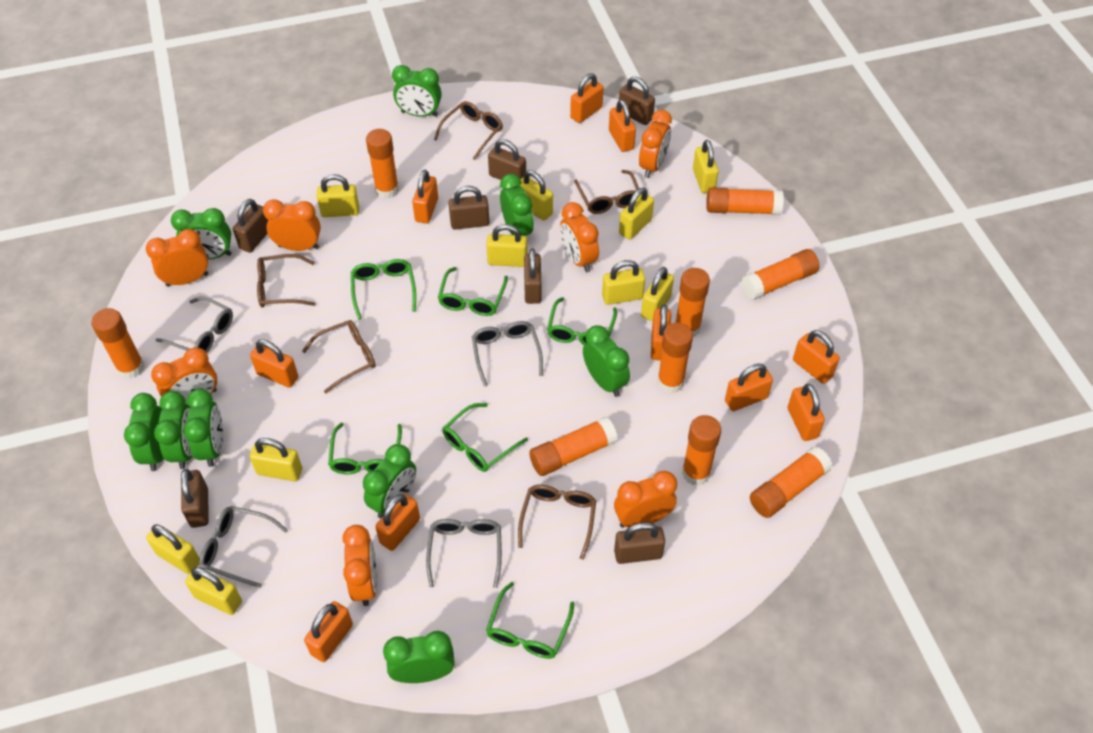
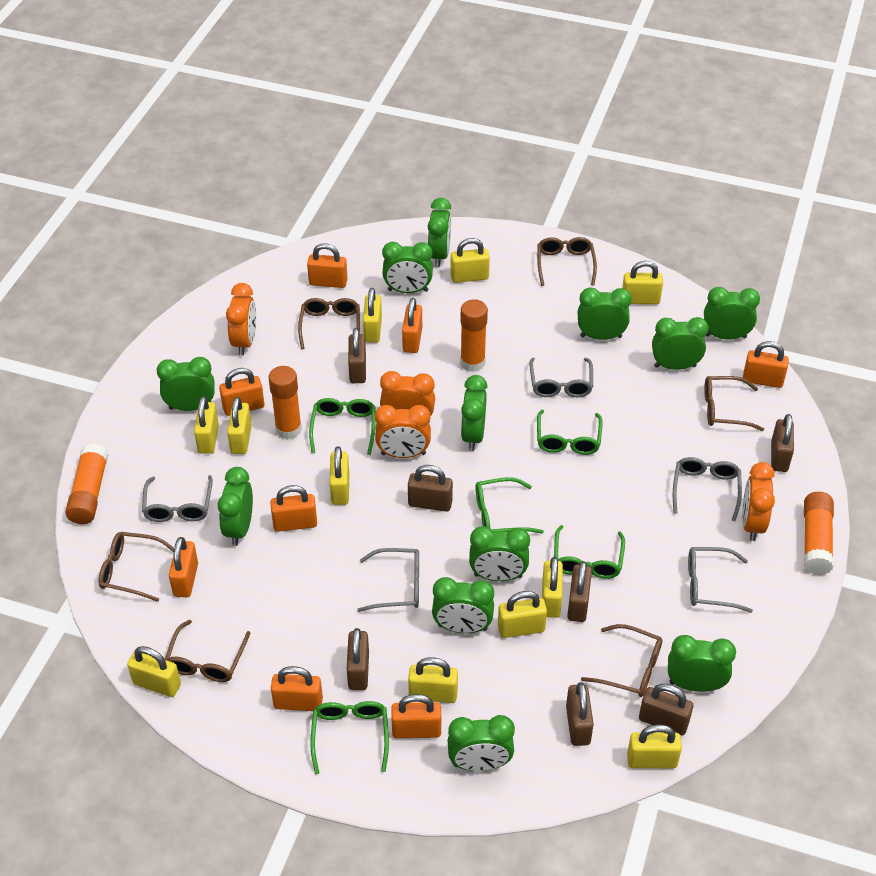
brown glasses: [257,254,316,308] [302,320,376,393] [434,101,503,160] [518,484,596,560] [574,170,639,214] = 5 -> [98,532,174,602] [165,620,250,682] [298,298,360,349] [537,237,597,286] [581,624,662,697] [704,376,764,431] = 6
green clock: [124,393,163,471] [154,391,193,469] [171,208,232,259] [183,389,223,467] [363,444,416,518] [383,631,455,683] [392,65,442,117] [500,174,534,236] [583,325,630,397] = 9 -> [157,357,215,411] [218,467,253,546] [382,242,433,293] [428,198,451,267] [432,577,494,633] [447,715,515,771] [461,375,488,451] [469,526,530,581] [578,288,632,340] [652,317,709,370] [668,635,736,692] [704,287,760,340] = 12
green glasses: [328,423,402,474] [351,259,416,320] [438,267,508,316] [443,403,528,472] [486,582,574,659] [547,297,617,345] = 6 -> [309,398,376,455] [310,701,389,774] [475,477,544,534] [537,410,603,455] [554,525,625,579] = 5
grey glasses: [155,297,233,353] [199,506,288,588] [426,519,502,588] [472,321,543,387] = 4 -> [142,475,213,522] [357,548,419,612] [529,357,593,397] [673,457,742,521] [688,547,753,613] = 5
orange clock: [146,229,208,287] [151,347,217,404] [263,199,321,251] [342,525,377,606] [560,202,599,272] [614,471,677,528] [639,110,672,178] = 7 -> [226,283,256,355] [375,405,431,458] [380,371,435,423] [742,462,775,541] = 4
orange glue stick: [91,308,145,379] [366,129,399,199] [529,416,618,476] [657,323,693,393] [675,268,710,337] [682,415,721,486] [706,187,784,215] [741,249,820,300] [750,447,832,518] = 9 -> [65,444,108,524] [269,366,302,439] [460,299,488,372] [804,492,834,575] = 4
orange padlock: [250,339,298,388] [304,601,353,662] [375,494,420,551] [412,170,438,224] [570,73,604,123] [609,100,636,152] [651,304,671,360] [725,364,773,411] [787,384,825,441] [793,330,840,384] = 10 -> [169,537,198,597] [219,368,264,416] [270,485,317,532] [271,666,323,711] [307,243,348,288] [391,694,441,738] [402,298,422,353] [743,341,789,388] = 8
yellow padlock: [146,524,200,574] [185,567,242,615] [249,438,302,482] [317,174,359,217] [486,224,528,267] [519,170,553,221] [602,260,645,305] [619,187,654,240] [641,267,674,321] [693,140,719,193] = 10 -> [127,646,181,697] [194,396,219,454] [227,397,252,454] [330,446,349,505] [363,288,382,343] [408,657,458,703] [451,238,490,283] [498,591,547,638] [542,557,563,618] [622,261,663,304] [627,725,682,768] = 11

